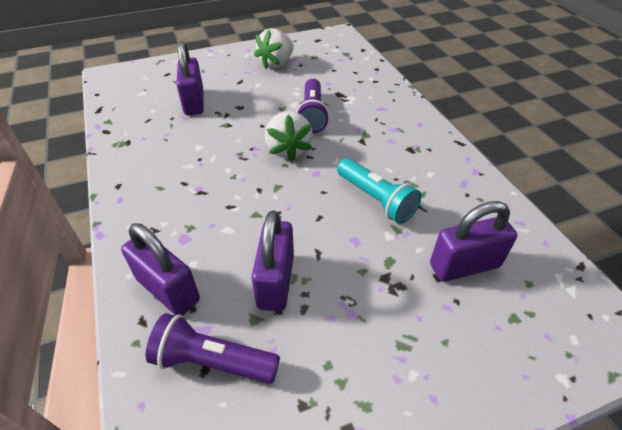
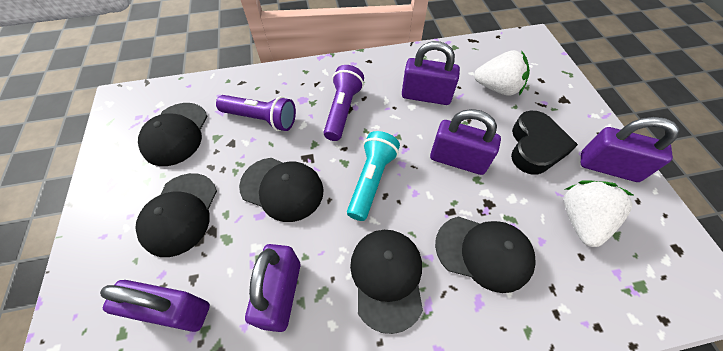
black cap: none = 0 -> [135,173,217,257] [138,103,207,166] [239,158,324,222] [350,230,423,334] [435,216,536,293] = 5
black heart: none = 0 -> [511,111,578,175] = 1
purple padlock: [121,223,200,315] [176,41,204,115] [251,210,294,311] [430,201,517,282] = 4 -> [100,280,210,332] [245,244,301,332] [402,41,460,105] [430,109,501,175] [581,117,679,182] = 5

